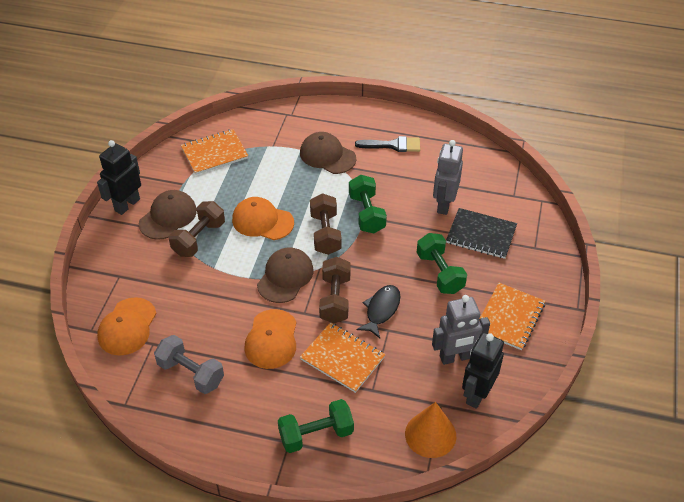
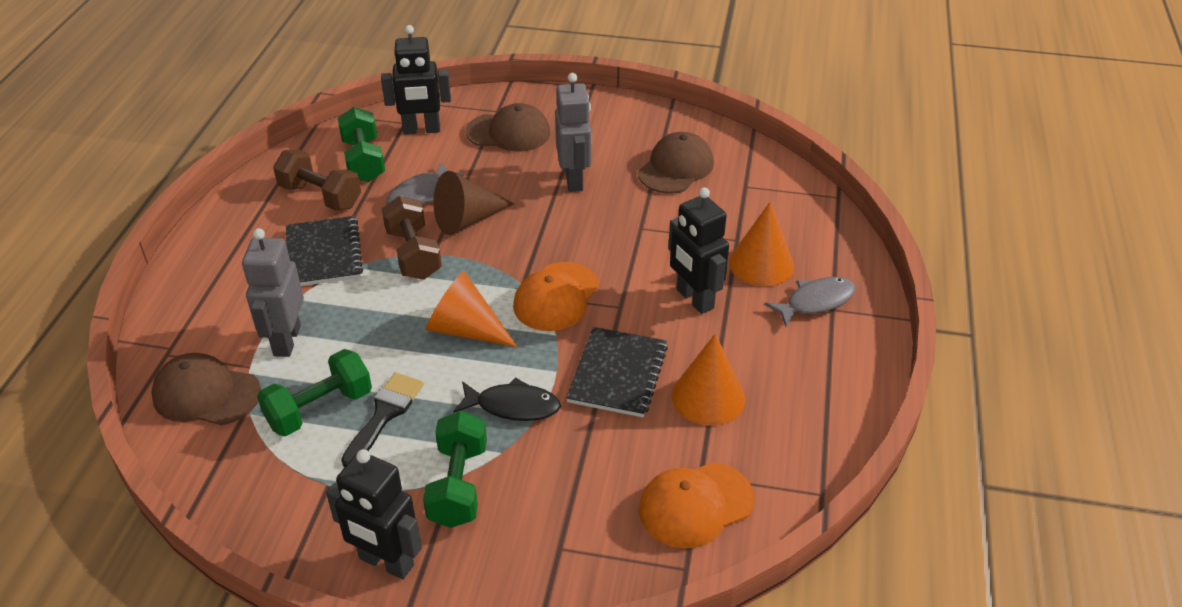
black notebook: [446,208,517,259] = 1 -> [286,216,363,286] [566,327,668,418] = 2
black robot: [97,140,141,215] [462,332,504,409] = 2 -> [326,449,422,579] [381,25,451,135] [668,187,729,314] = 3
brown cone: none = 0 -> [433,171,515,235] = 1
brown dumbbell: [169,201,225,257] [310,193,342,255] [319,257,351,323] = 3 -> [273,150,361,211] [382,195,442,280] = 2
grey dumbbell: [154,335,224,394] = 1 -> none = 0
grey fish: none = 0 -> [386,162,464,204] [764,277,856,327] = 2
orange cap: [97,297,157,356] [232,197,294,240] [244,309,297,369] = 3 -> [513,262,599,331] [639,462,755,549] = 2
orange cone: [405,402,456,458] = 1 -> [426,271,518,347] [672,334,746,425] [729,202,794,286] = 3
orange notebook: [181,129,249,175] [300,322,386,393] [479,283,545,350] = 3 -> none = 0

